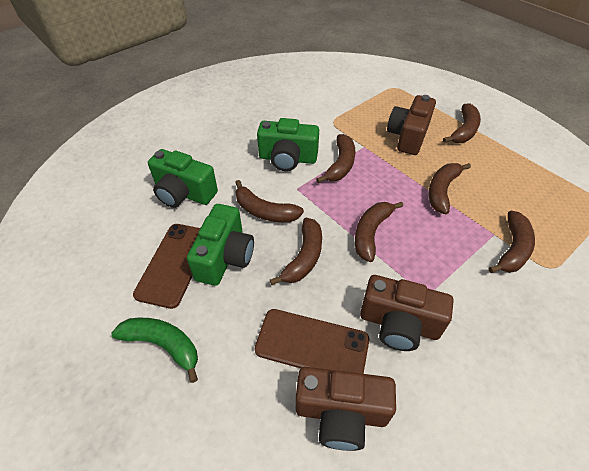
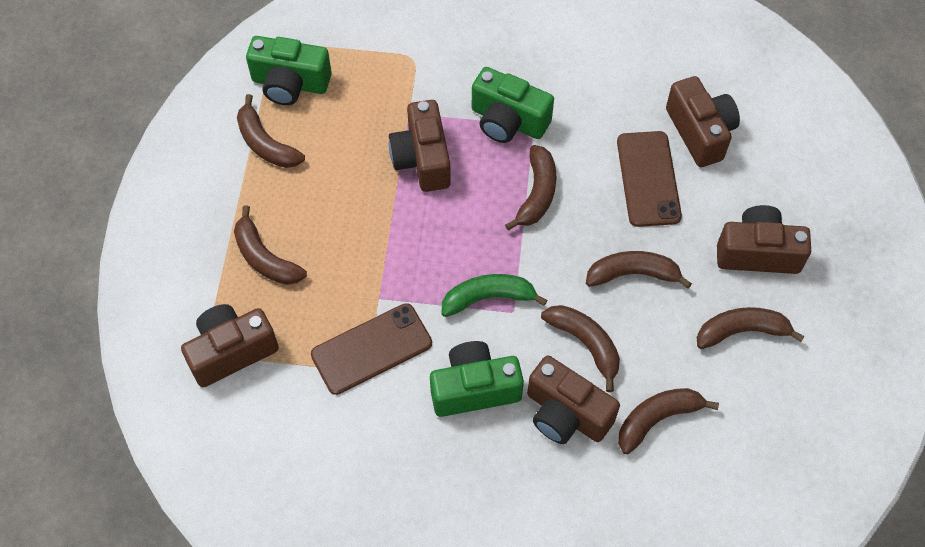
brown camera: [296,367,396,451] [360,275,453,351] [387,95,436,155] = 3 -> [181,304,279,387] [389,100,451,192] [527,355,620,444] [666,76,740,167] [717,205,811,274] = 5

